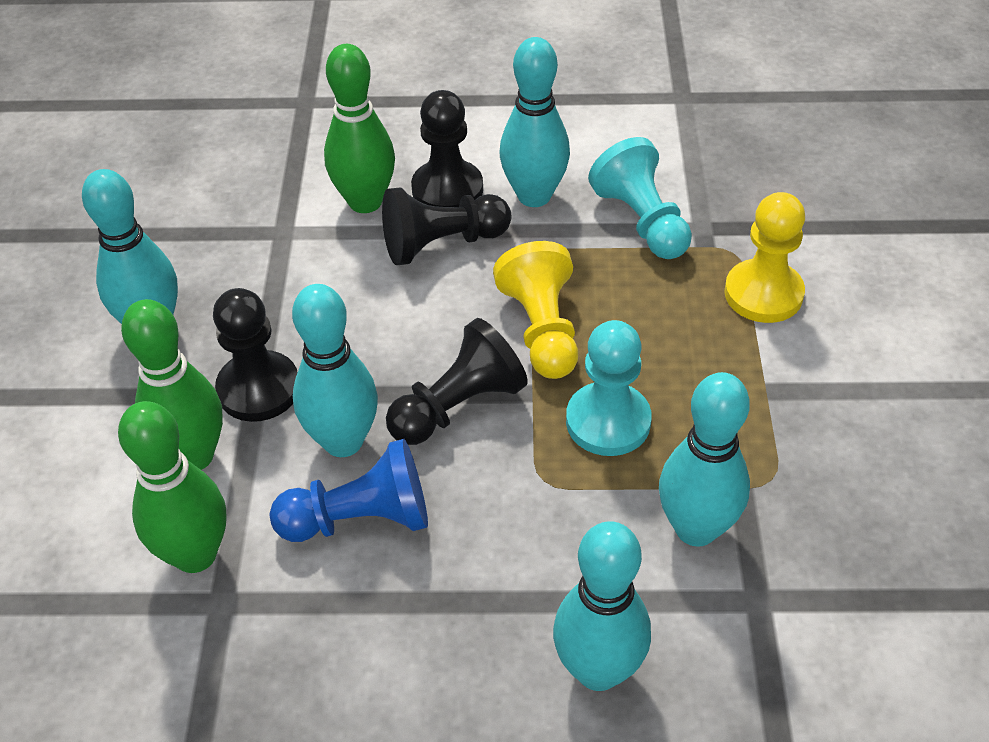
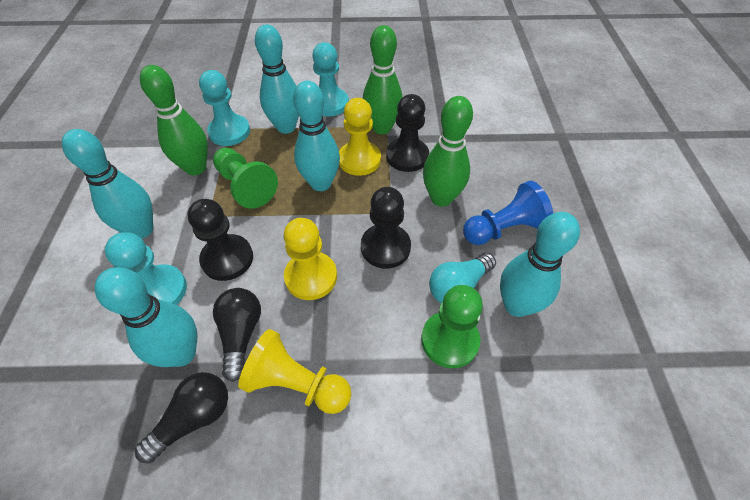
black light bulb: none = 0 -> [135,372,228,464] [213,288,261,382] = 2
black pawn: [213,288,298,422] [382,188,511,265] [386,318,528,445] [411,90,483,207] = 4 -> [187,199,253,281] [361,187,411,269] [386,94,429,172] = 3
green pawn: none = 0 -> [213,148,278,209] [421,285,483,368] = 2
turquoise light bulb: none = 0 -> [429,253,496,303] = 1
turquoise pawn: [566,320,652,456] [588,137,692,259] = 2 -> [105,232,187,305] [199,70,250,146] [312,42,349,116] = 3
yellow pawn: [493,241,578,379] [724,192,805,323] = 2 -> [238,329,352,414] [283,218,337,300] [339,98,381,176] = 3

